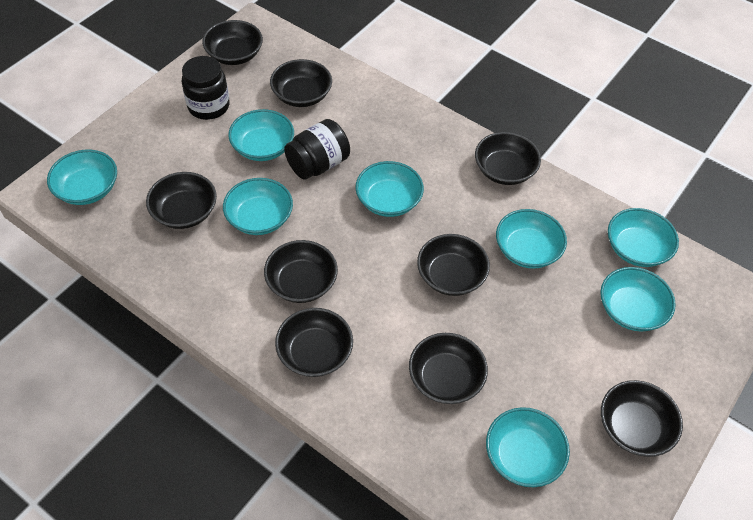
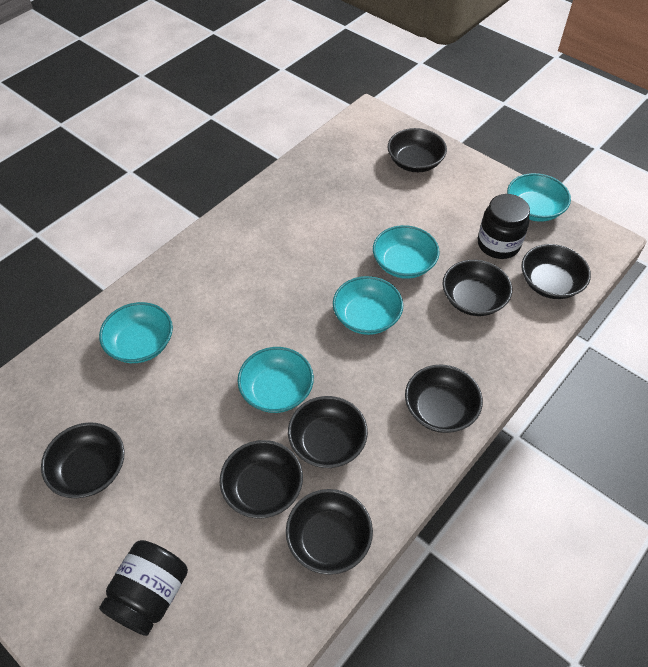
black bowl: [146,172,217,229] [202,20,263,65] [264,240,338,303] [270,59,332,107] [275,308,353,377] [409,333,488,404] [417,234,490,296] [475,132,541,185] [601,380,683,457] = 9 -> [41,422,124,498] [220,440,303,519] [286,489,373,575] [288,396,368,468] [388,128,447,172] [405,365,483,433] [443,260,512,316] [521,244,591,299] = 8
turquoise bowl: [47,150,117,205] [223,178,293,235] [228,109,294,161] [355,161,424,217] [486,407,570,487] [496,209,567,269] [600,267,676,332] [608,208,679,267] = 8 -> [99,302,173,363] [238,347,314,413] [333,276,403,335] [373,225,440,279] [507,173,571,222] = 5

